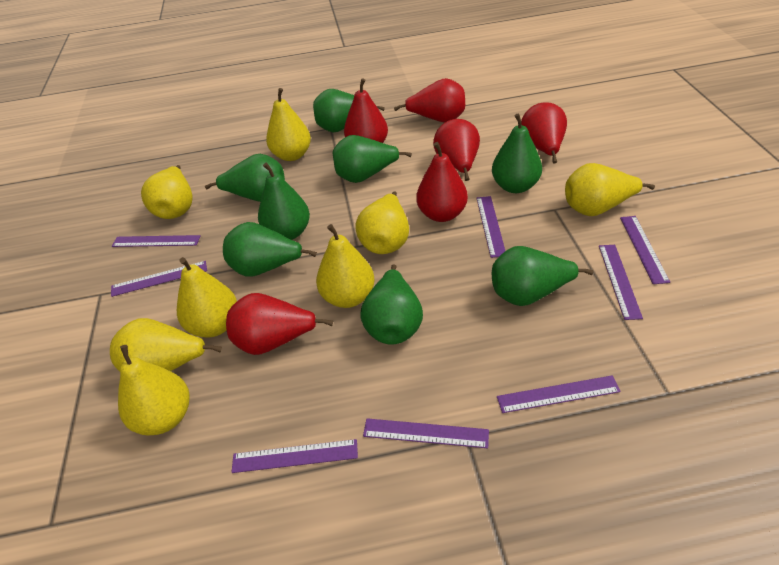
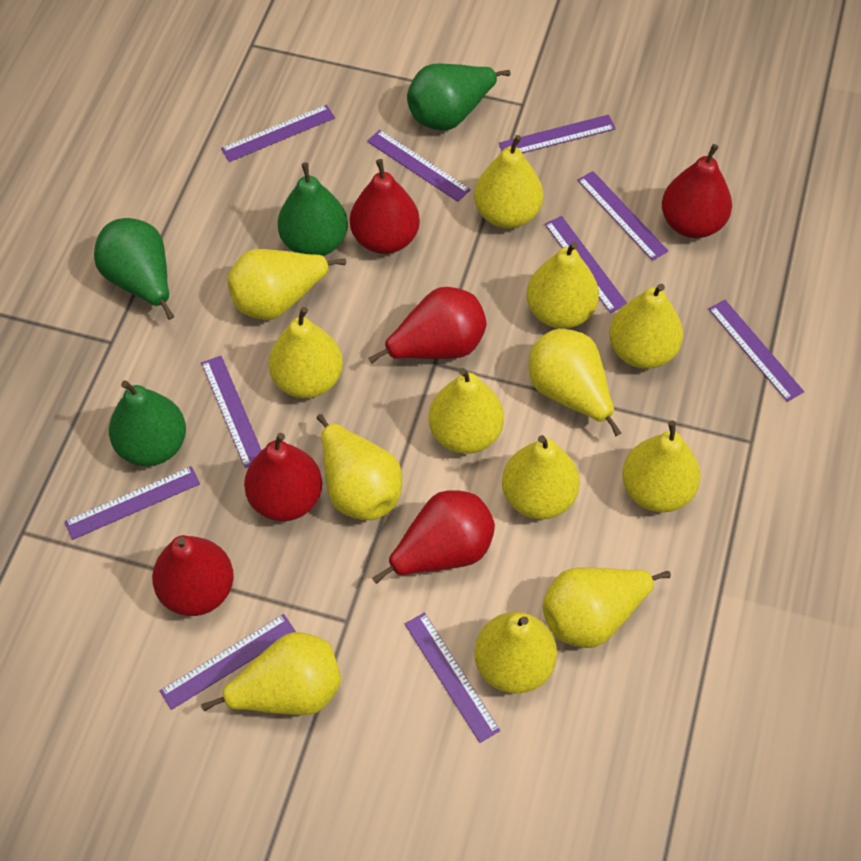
green pear: [205,154,285,202] [223,222,317,277] [258,162,310,240] [313,89,385,132] [333,135,412,183] [360,264,423,345] [492,113,542,193] [492,246,594,306] = 8 -> [94,218,174,320] [109,381,186,466] [278,163,348,256] [407,63,511,131] = 4
purple ruler: [111,261,207,297] [112,235,201,247] [231,439,358,473] [363,418,489,448] [477,196,505,258] [497,375,621,413] [599,245,643,320] [620,216,670,284] = 8 -> [64,466,200,540] [160,614,296,710] [201,356,262,468] [221,105,335,162] [367,130,471,202] [405,613,500,743] [499,115,616,153] [545,216,627,313] [577,171,668,261] [709,300,804,402] = 10
yellow pear: [110,318,222,371] [118,345,190,435] [141,165,192,219] [177,257,237,337] [266,88,311,161] [316,224,375,308] [355,191,409,254] [565,163,655,216] = 8 -> [201,632,341,715] [227,249,346,320] [268,307,343,398] [317,414,402,520] [429,368,504,454] [474,135,543,229] [474,612,557,694] [502,435,580,519] [527,242,599,329] [529,329,622,437] [542,567,671,648] [609,284,683,369] [622,421,701,512] = 13

